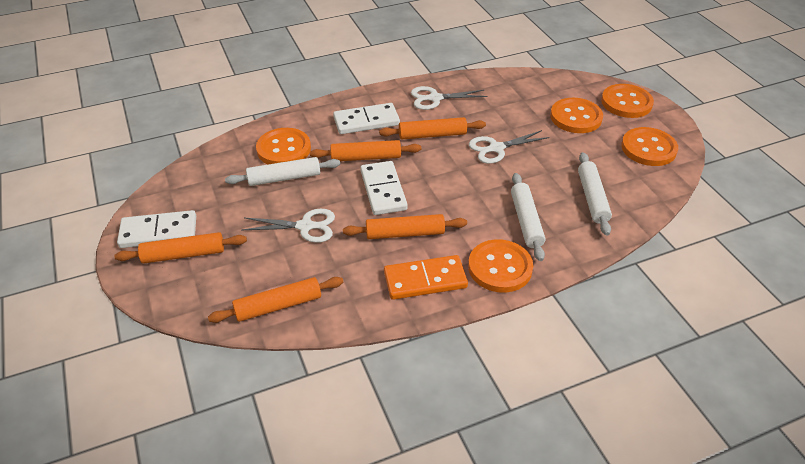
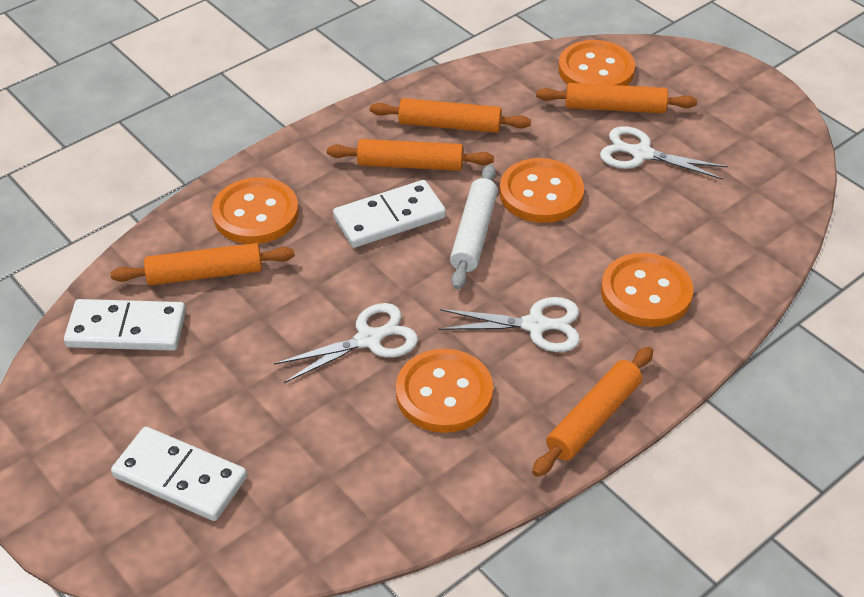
orange domino: [384,255,468,300] = 1 -> none = 0
white rolling pin: [225,157,340,186] [511,173,545,261] [578,152,612,235] = 3 -> [450,164,498,290] = 1

